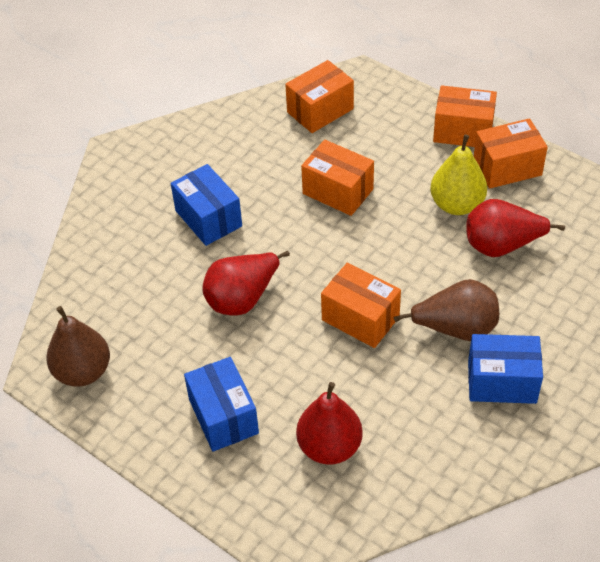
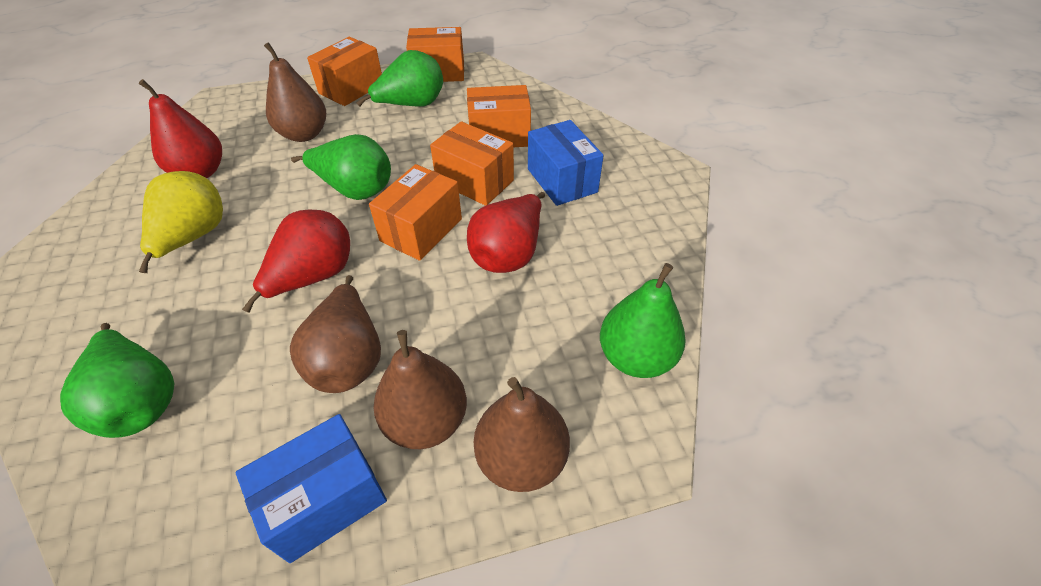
blue box: [171,164,242,246] [184,357,259,452] [468,334,543,404] = 3 -> [236,414,387,563] [528,120,604,206] = 2
brown pear: [46,306,110,387] [394,279,499,341] = 2 -> [264,42,326,142] [290,275,381,393] [373,330,467,449] [474,377,570,492] = 4
green pear: none = 0 -> [60,323,174,438] [291,134,391,200] [356,50,443,107] [600,263,686,378] = 4

